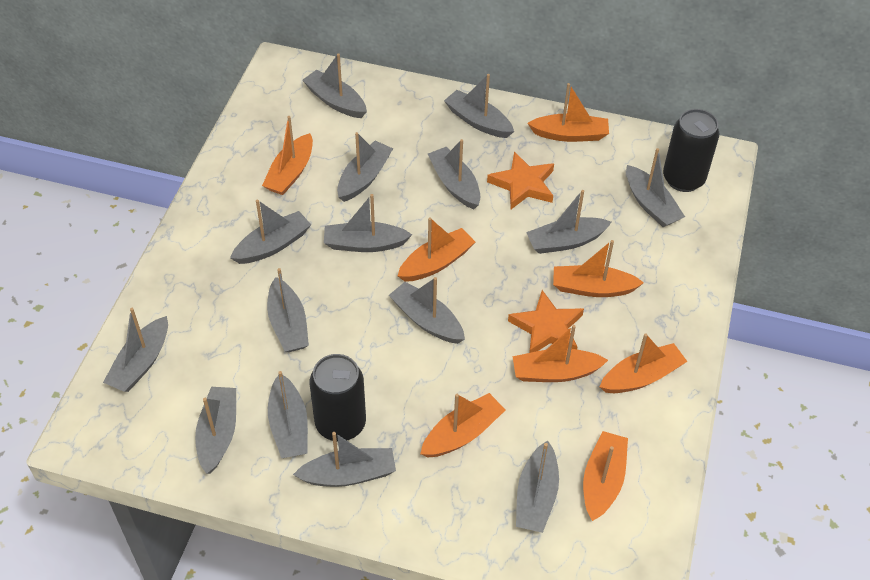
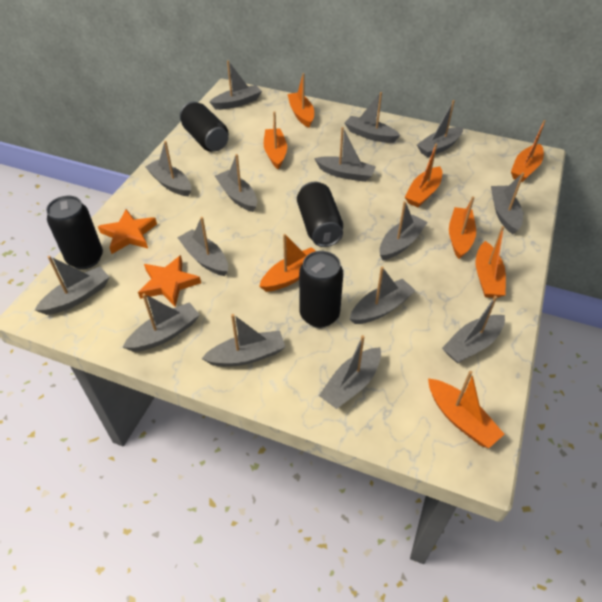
black can: [310,354,366,442] [663,109,719,192] = 2 -> [46,196,103,269] [180,101,229,152] [297,182,343,247] [299,251,343,328] = 4

